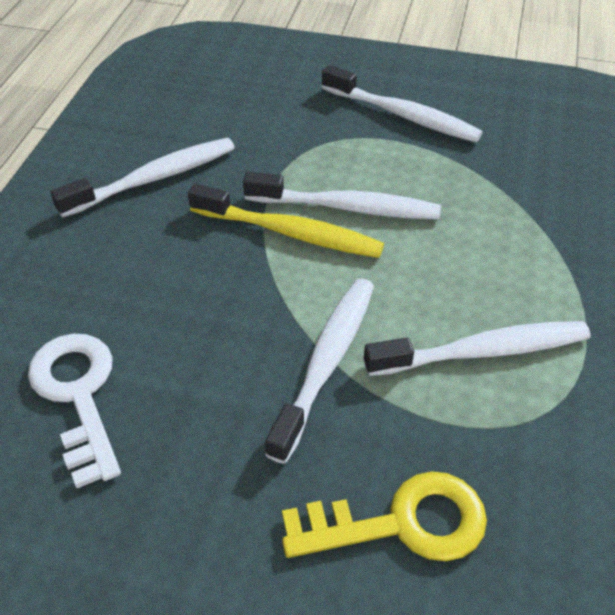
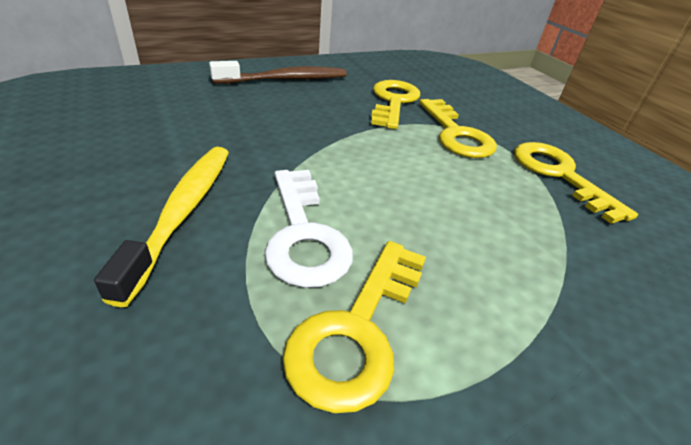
brown toothbrush: none = 0 -> [209,61,347,84] = 1
white toothbrush: [51,138,235,218] [243,172,441,220] [265,278,374,464] [322,65,483,142] [364,321,591,376] = 5 -> none = 0
yellow key: [282,471,487,561] = 1 -> [282,241,426,413] [371,80,420,129] [419,99,497,158] [514,142,638,224] = 4

